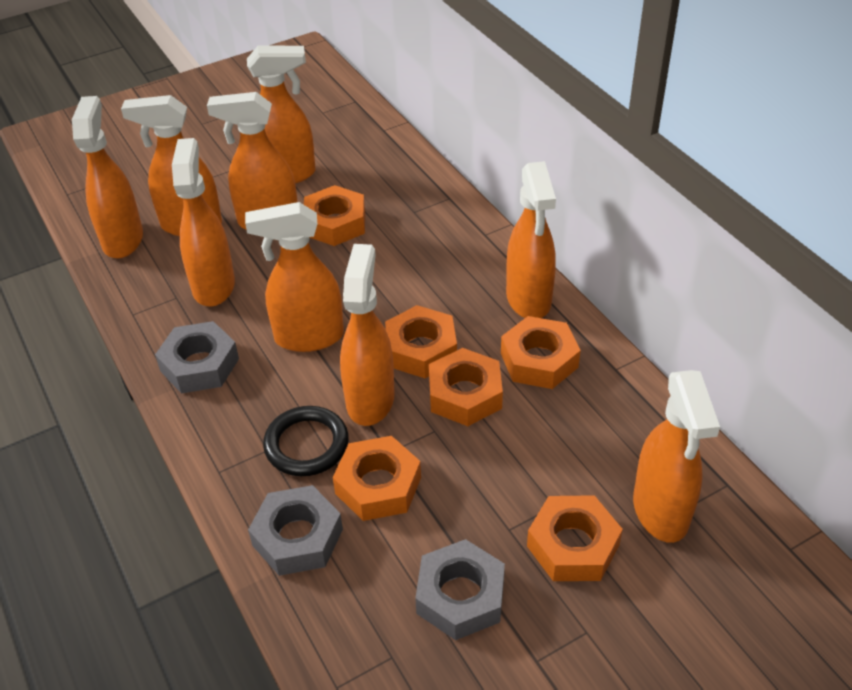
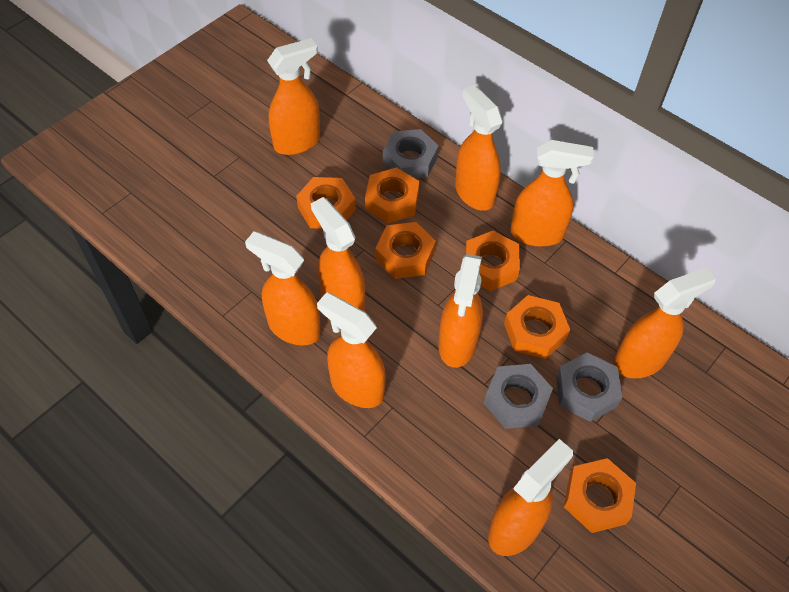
black ring: [263,406,349,476] = 1 -> none = 0

